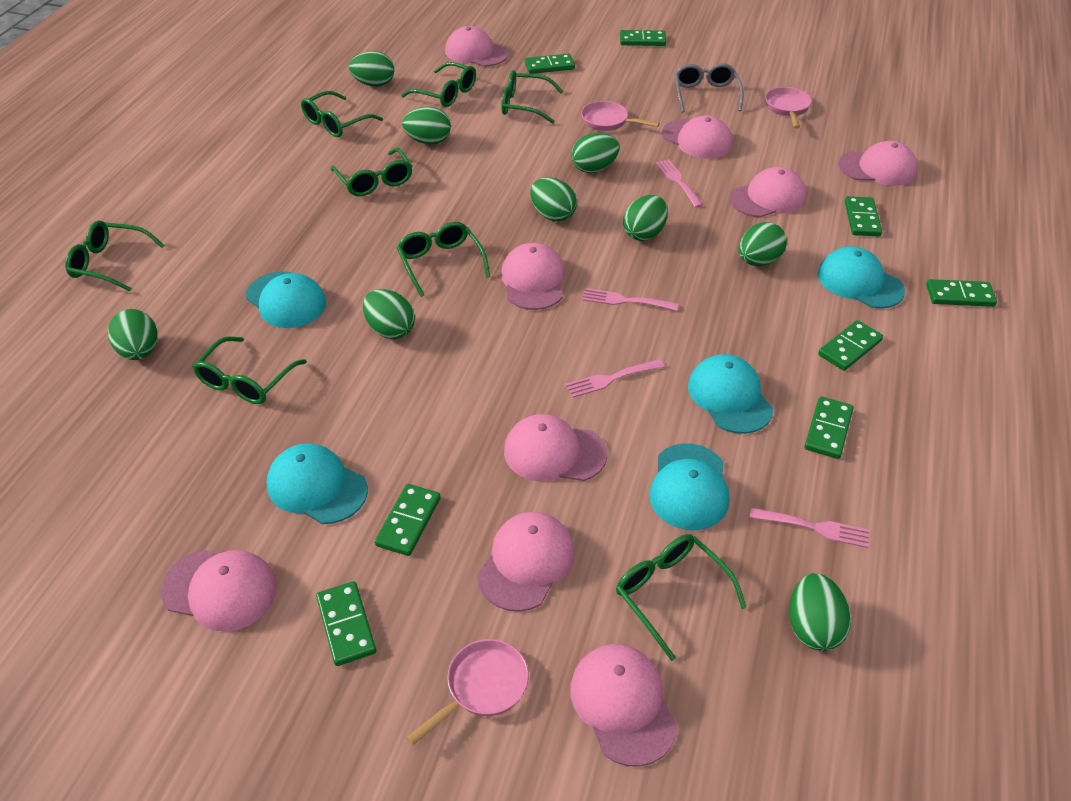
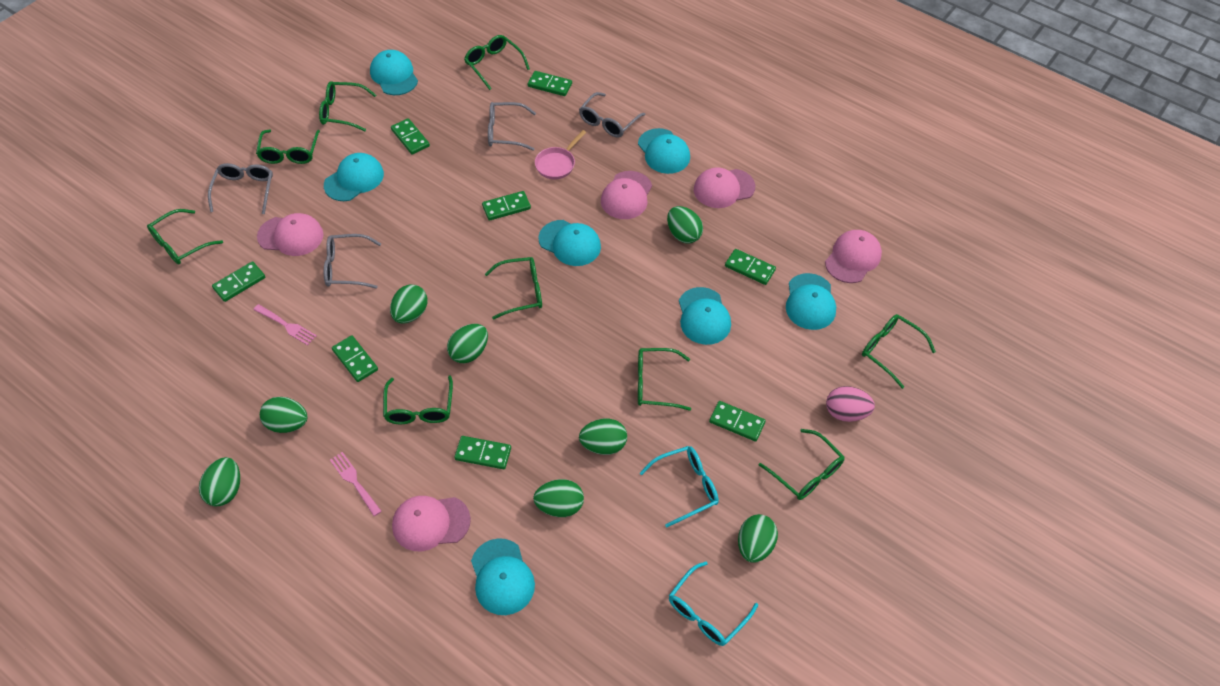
green egg: [108,309,158,360] [349,51,394,87] [363,289,415,339] [402,107,451,145] [530,178,577,222] [572,133,619,173] [623,195,668,241] [739,222,787,266] [789,573,851,651] = 9 -> [199,457,240,506] [260,397,308,433] [390,284,428,323] [447,324,488,363] [533,479,584,517] [579,419,627,455] [667,206,703,243] [738,514,778,563] = 8
green glasses: [65,221,164,292] [193,336,307,404] [301,91,383,137] [331,148,412,196] [397,222,490,297] [401,62,476,107] [501,70,563,124] [616,534,747,661] = 8 -> [147,209,223,264] [256,129,320,164] [319,81,376,131] [383,375,453,424] [464,35,530,90] [485,257,542,320] [638,348,691,411] [759,429,845,500] [862,314,936,389] = 9
grey glasses: [674,63,744,113] = 1 -> [208,163,273,214] [324,234,381,289] [488,102,536,151] [579,92,646,138] = 4
pink cap: [161,550,277,632] [445,26,508,67] [477,512,575,612] [501,243,565,310] [504,414,607,481] [570,644,678,767] [662,115,732,159] [729,167,807,217] [838,141,918,186] = 9 -> [257,213,323,256] [392,496,471,551] [601,171,652,219] [694,167,755,208] [825,230,882,283] = 5
pink egg: none = 0 -> [826,386,875,422] = 1
pink fork: [565,359,665,398] [582,288,678,311] [656,159,703,208] [750,508,869,548] = 4 -> [253,304,317,345] [330,452,382,516] = 2
pink pan: [406,639,529,745] [581,101,660,131] [765,87,812,129] = 3 -> [535,130,586,179] = 1
turquoise cap: [246,271,326,328] [267,443,368,524] [649,444,729,530] [688,354,773,434] [818,246,905,309] = 5 -> [324,153,384,201] [370,50,418,95] [471,538,535,615] [538,220,601,266] [638,128,690,174] [679,287,731,345] [786,273,836,330] = 7
turquoise glasses: none = 0 -> [640,446,719,527] [669,562,758,646] = 2

